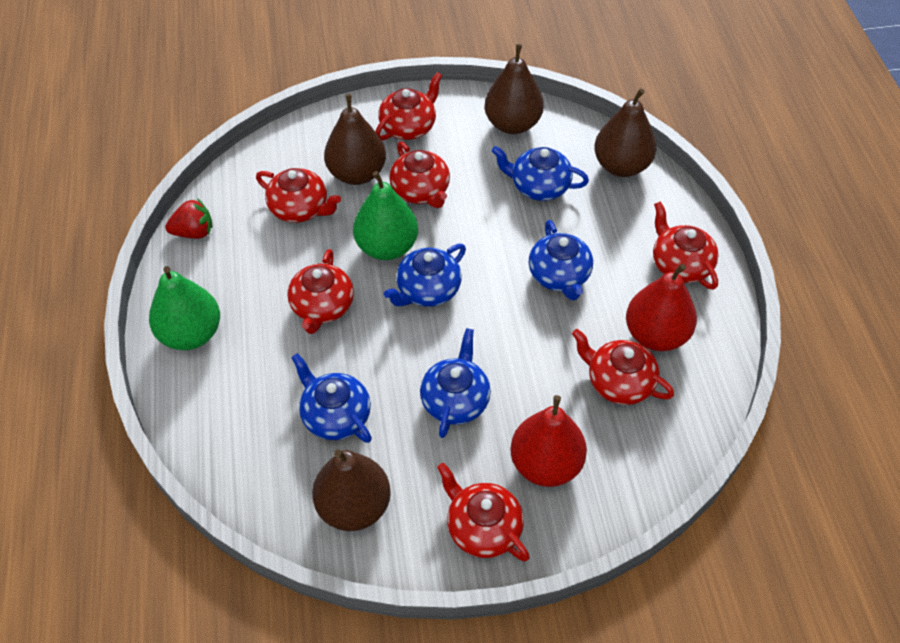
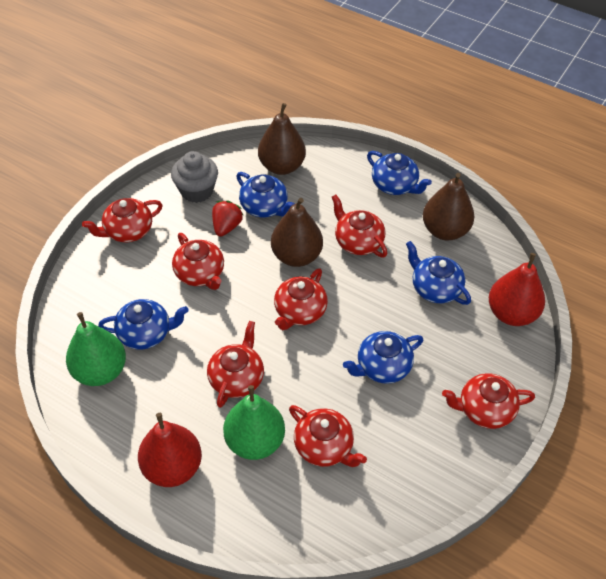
brown pear: [312,450,391,531] [324,94,386,185] [484,44,544,134] [594,89,656,177] = 4 -> [258,103,306,175] [271,198,323,267] [423,173,474,240] = 3
grey cupcake: none = 0 -> [171,151,218,203] = 1

